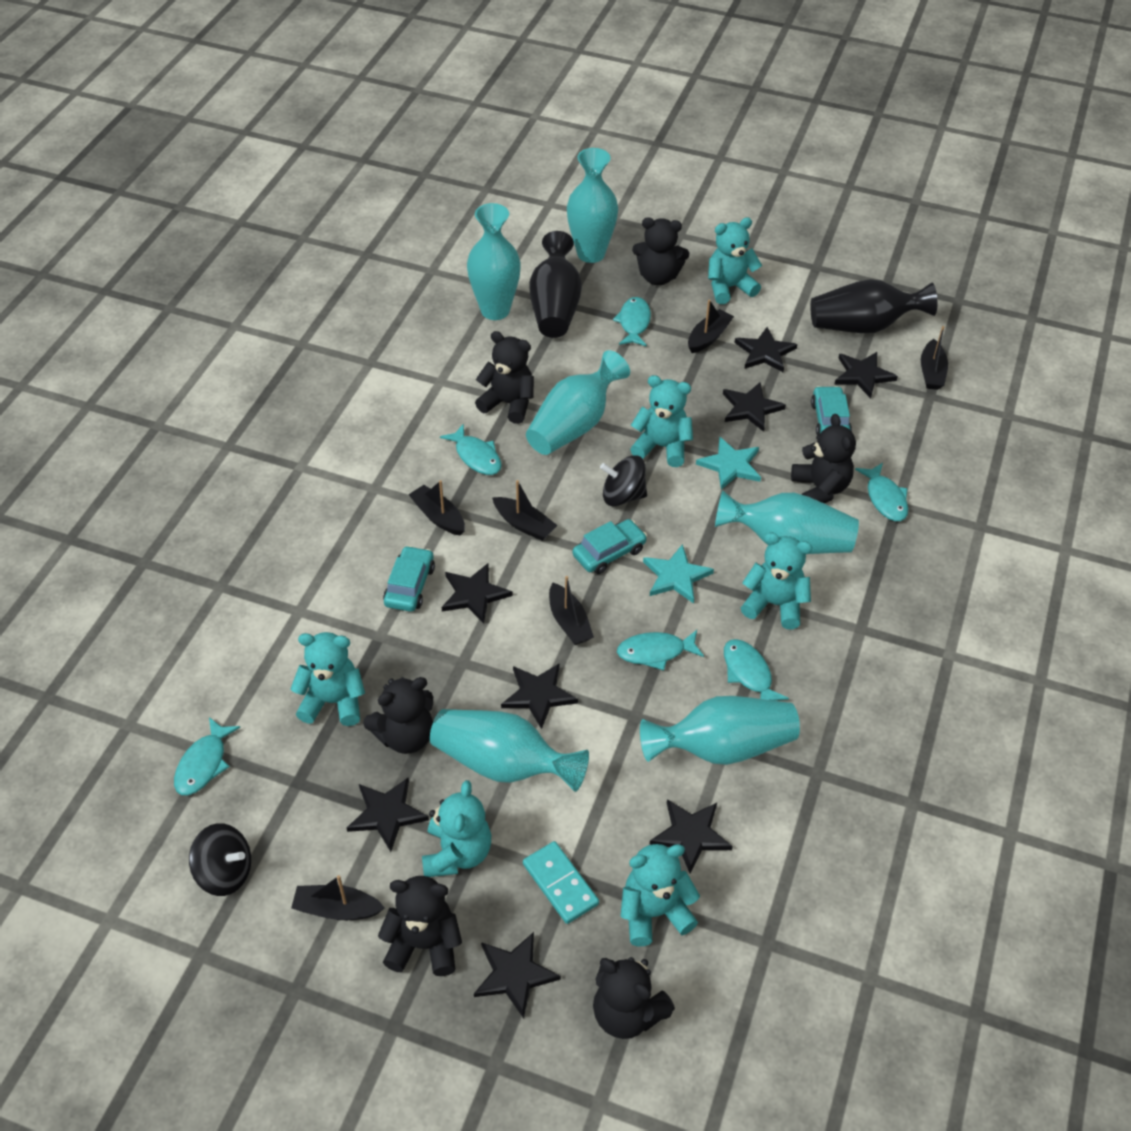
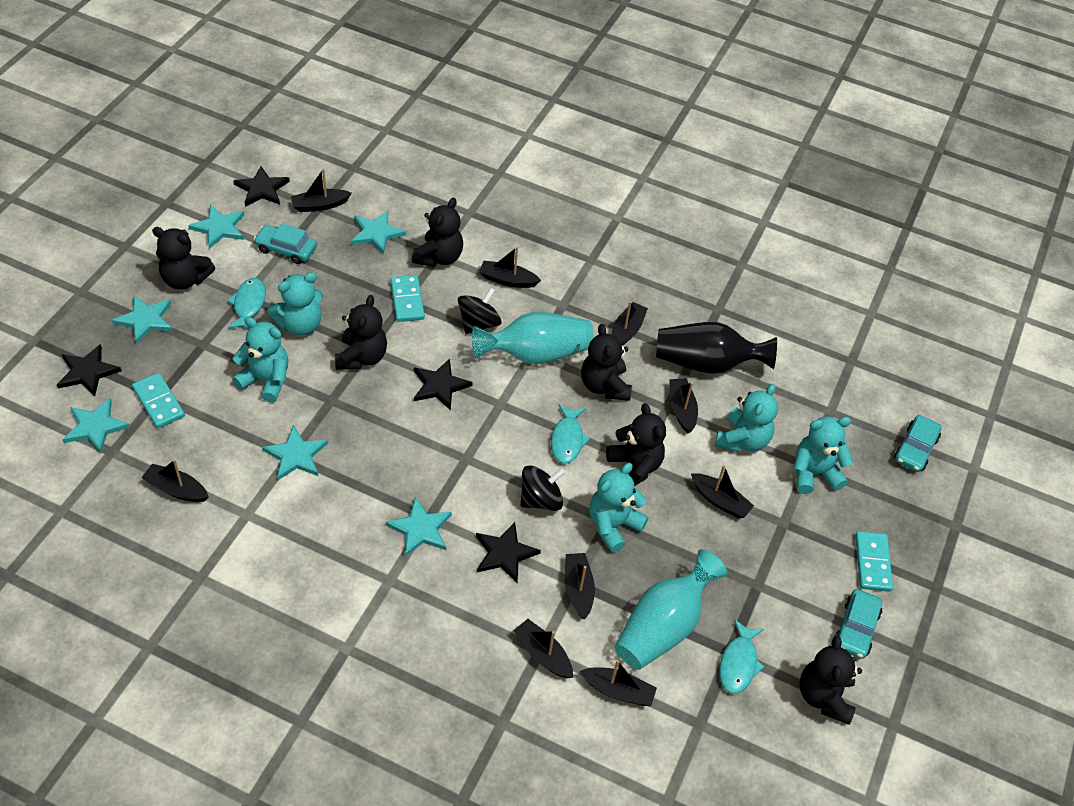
black boat: [291,875,385,920] [409,480,465,536] [492,480,558,541] [549,576,594,645] [688,300,734,353] [921,326,948,390] = 6 -> [141,459,209,502] [291,169,351,212] [479,247,541,288] [513,619,573,678] [565,553,595,619] [580,660,657,706] [612,301,648,346] [669,378,698,433] [691,465,754,518] = 9
black star: [347,778,429,852] [442,563,512,624] [474,932,561,1018] [501,663,578,729] [650,799,733,874] [723,382,786,432] [735,327,797,372] [835,352,898,398] = 8 -> [57,344,122,396] [234,166,290,207] [414,359,473,411] [476,522,541,583] = 4
black vase: [529,231,582,338] [810,279,937,333] = 2 -> [656,322,777,374] = 1
turquoise domino: [523,841,599,924] = 1 -> [132,373,185,428] [390,275,425,322] [855,531,893,592] = 3
turquoise fish: [174,717,240,795] [440,424,502,475] [613,297,651,347] [617,630,704,670] [724,639,789,701] [855,463,908,521] = 6 -> [227,278,266,329] [551,404,590,464] [719,619,765,694] = 3
turquoise star: [643,544,714,604] [696,437,761,490] = 2 -> [63,398,130,453] [112,296,173,344] [188,205,244,249] [262,425,328,481] [351,211,406,255] [386,497,452,556] = 6
turquoise teddy bear: [290,632,365,726] [422,780,491,877] [620,844,700,946] [630,375,693,467] [708,217,762,304] [741,532,812,630] = 6 -> [232,317,289,403] [268,272,323,336] [589,463,648,553] [715,384,778,453] [794,416,853,494] = 5
turquoise vase: [430,709,589,792] [467,203,521,320] [526,350,630,455] [567,148,618,263] [640,696,800,765] [715,490,859,554] = 6 -> [472,312,594,364] [615,549,727,670] = 2

